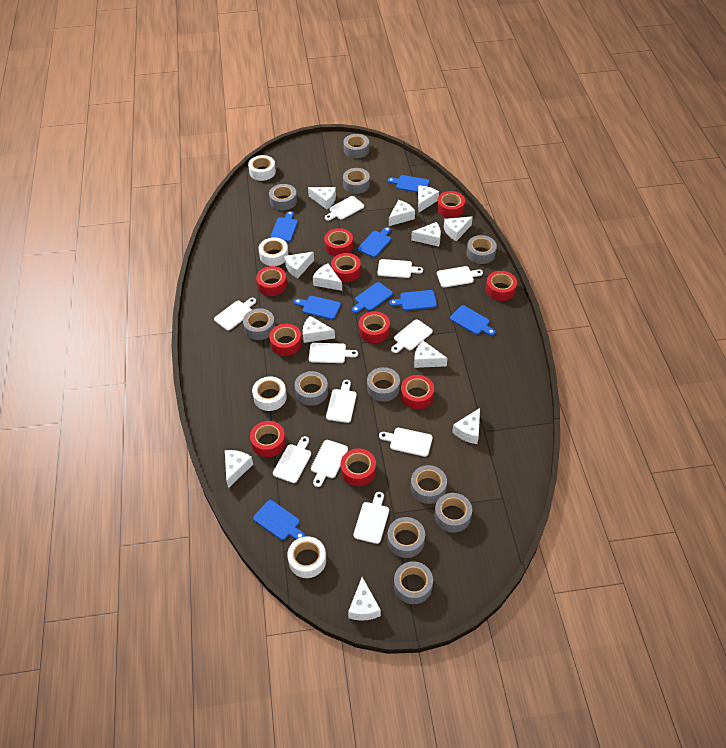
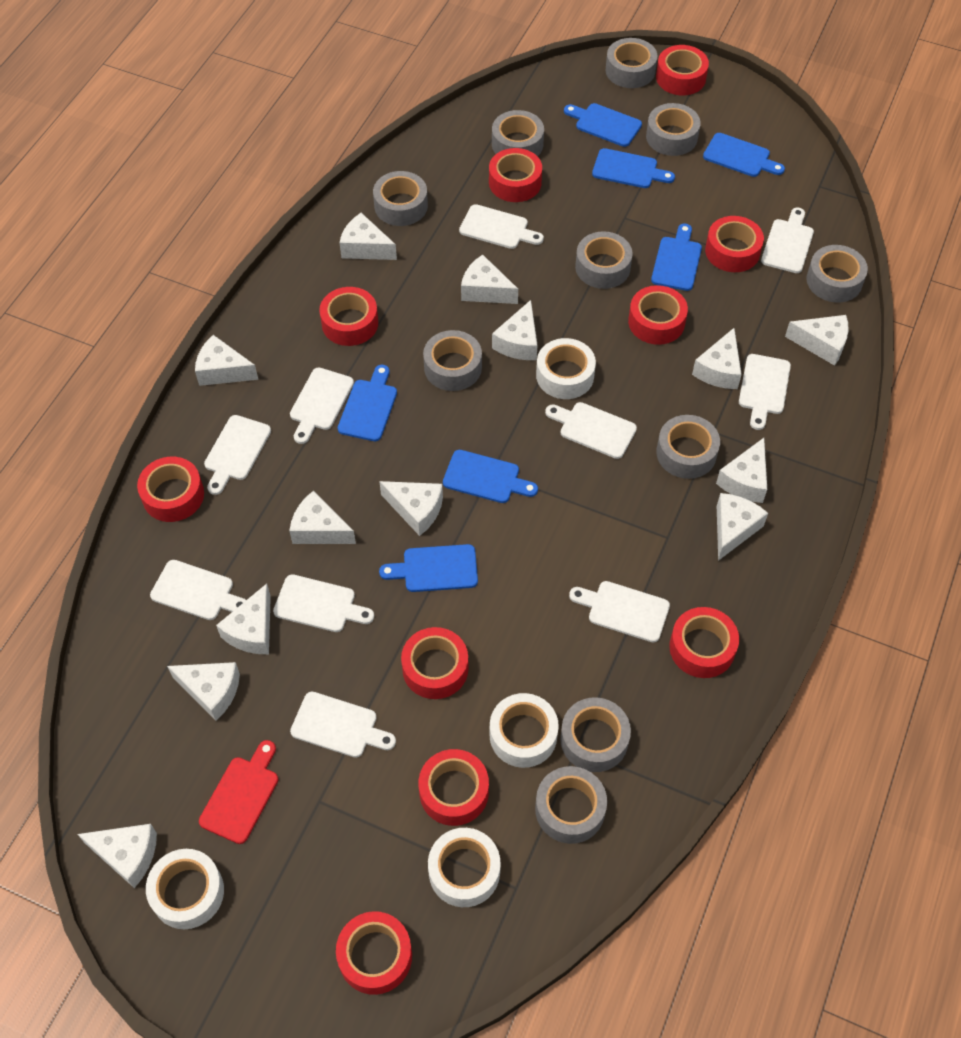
blue cutting board: [253,500,305,540] [270,211,298,242] [294,296,341,320] [352,282,393,313] [358,227,391,257] [388,175,429,193] [389,290,437,311] [450,305,495,336] = 8 -> [338,365,397,441] [379,544,478,592] [443,450,538,503] [564,103,642,147] [592,148,675,188] [651,224,702,291] [703,133,785,177] = 7
grey tape: [243,308,275,340] [269,184,297,211] [295,371,328,406] [343,134,369,159] [343,168,370,194] [367,367,400,402] [387,517,425,558] [394,561,433,604] [411,465,447,504] [435,493,472,533] [466,235,497,264] = 11 -> [373,171,428,226] [423,330,482,391] [492,110,544,156] [535,766,607,844] [560,697,631,772] [575,231,633,289] [606,38,657,88] [646,103,701,156] [656,415,720,479] [806,245,868,302] = 10
red cutting board: none = 0 -> [199,740,278,844] = 1
white cheese: [225,450,253,488] [284,252,314,278] [303,316,335,343] [308,187,336,209] [313,264,342,291] [348,577,381,621] [389,200,415,226] [411,222,441,247] [414,341,447,368] [418,186,439,212] [444,216,473,241] [452,408,480,444] = 12 -> [78,824,157,888] [167,662,240,721] [195,335,258,386] [216,584,271,654] [289,491,356,544] [340,213,397,260] [379,481,443,536] [461,255,518,304] [492,300,538,360] [692,328,742,389] [716,438,767,503] [717,493,768,561] [785,315,849,366] = 13
white cutting board: [214,298,256,331] [273,436,311,483] [309,343,358,363] [311,440,348,487] [325,196,364,221] [326,380,357,423] [353,492,389,544] [377,259,423,278] [379,428,433,457] [391,319,433,353] [437,266,483,288] = 11 -> [150,560,246,620] [204,415,271,495] [273,574,374,632] [290,367,354,444] [290,691,396,758] [459,204,544,249] [545,402,637,459] [569,581,670,643] [739,354,791,430] [761,208,814,273] = 10

